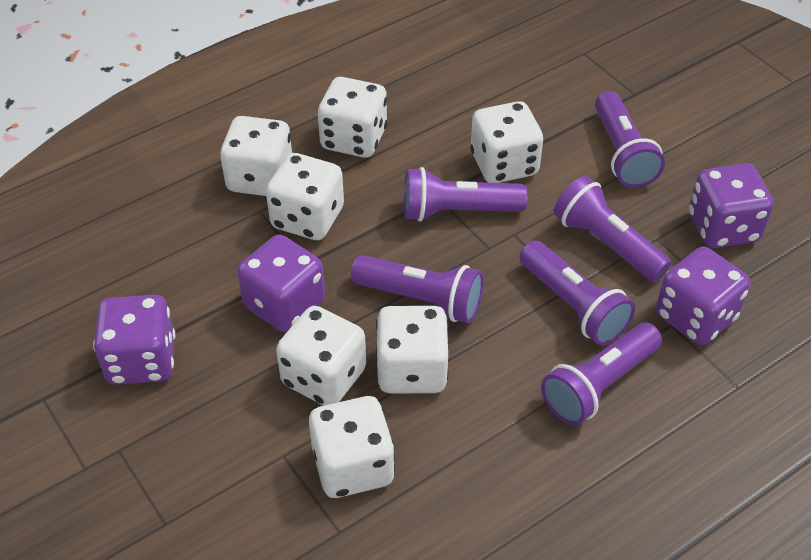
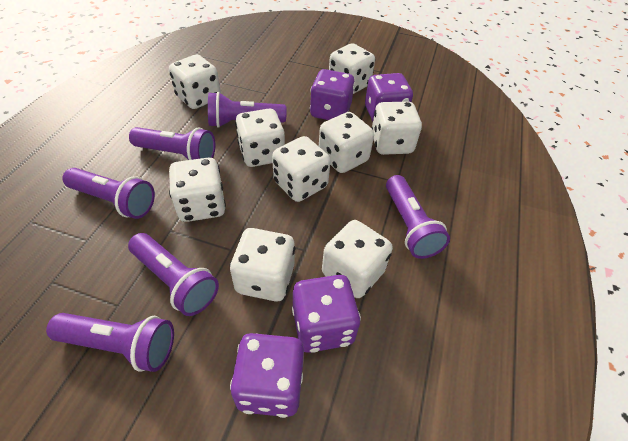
white dice: [220,116,292,196] [266,153,344,240] [276,306,366,406] [309,396,395,498] [317,77,388,158] [376,306,449,393] [470,101,543,183] = 7 -> [169,55,221,109] [169,158,226,222] [230,228,295,302] [235,109,285,167] [272,136,330,202] [319,112,374,173] [322,220,393,298] [329,43,375,94] [372,101,422,155] = 9

